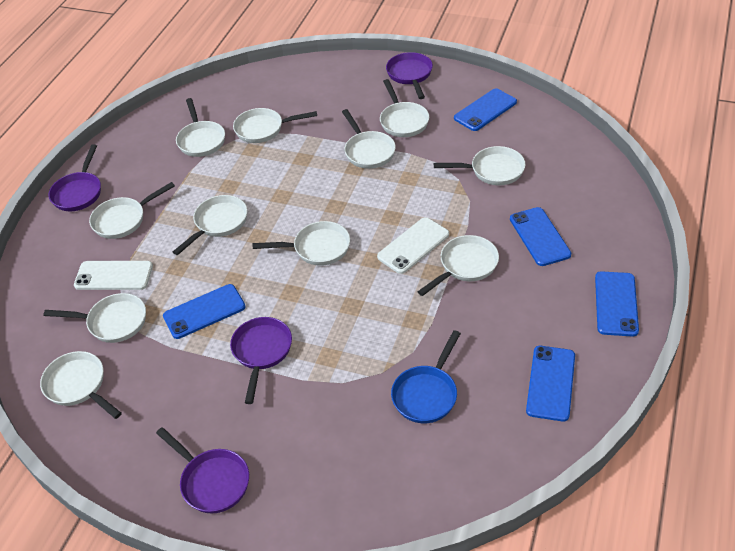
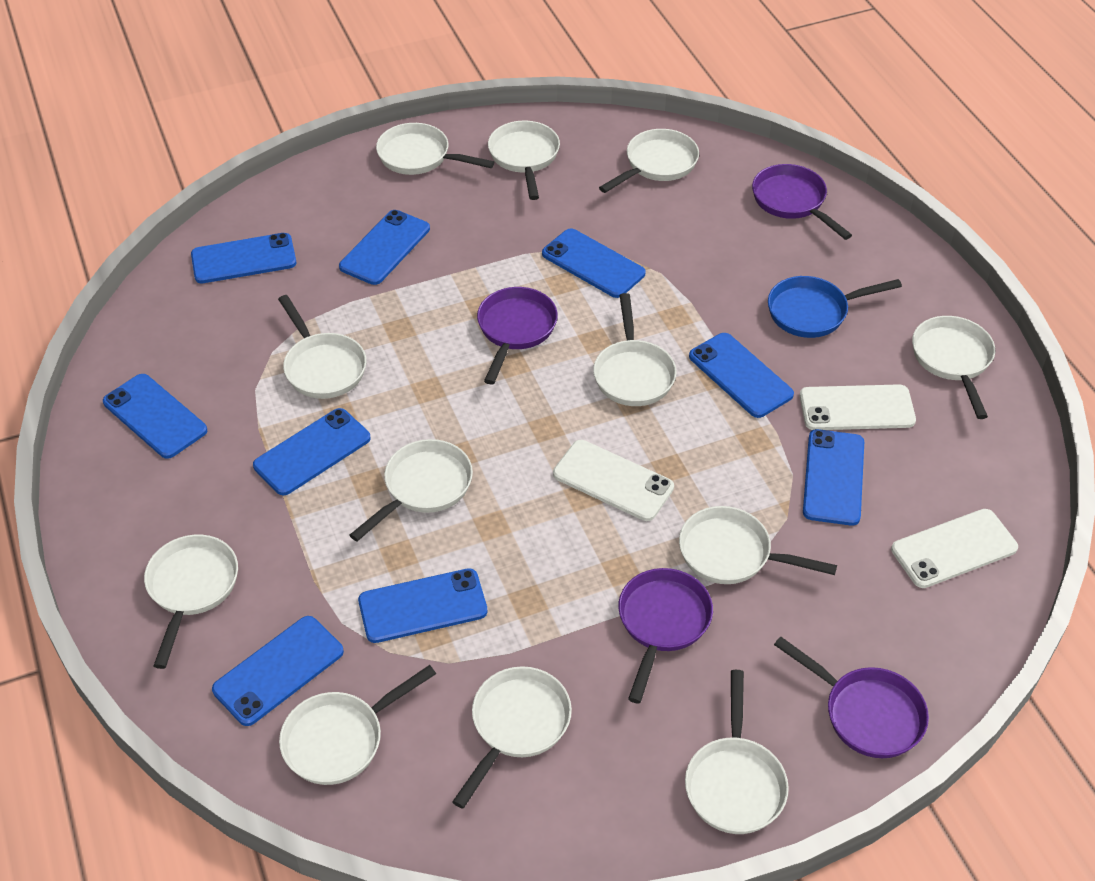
blue phone: [163,284,246,339] [454,88,517,131] [510,207,571,266] [526,346,575,422] [595,271,639,337] = 5 -> [103,374,207,459] [191,233,296,283] [212,616,344,726] [253,408,371,495] [339,210,430,285] [358,568,488,643] [542,228,646,298] [689,333,794,418] [803,429,864,526] = 9
white pan: [40,351,122,419] [43,293,146,343] [89,182,175,239] [173,195,247,255] [176,98,225,157] [233,108,317,143] [253,221,350,266] [342,109,396,169] [380,79,429,137] [418,235,499,296] [434,146,526,185] = 11 -> [144,535,238,669] [278,295,366,399] [279,665,436,785] [350,439,473,541] [376,123,494,175] [452,666,572,809] [488,121,560,200] [593,293,677,406] [599,129,699,193] [679,506,837,584] [685,670,789,834] [912,316,995,419] = 12
white phone: [74,261,153,290] [377,217,449,274] = 2 -> [553,440,674,521] [800,384,916,430] [891,509,1018,588] = 3

